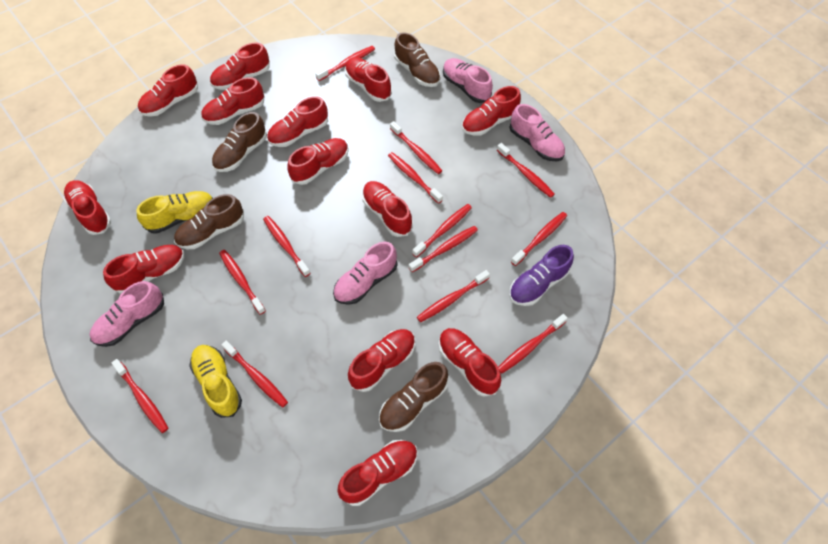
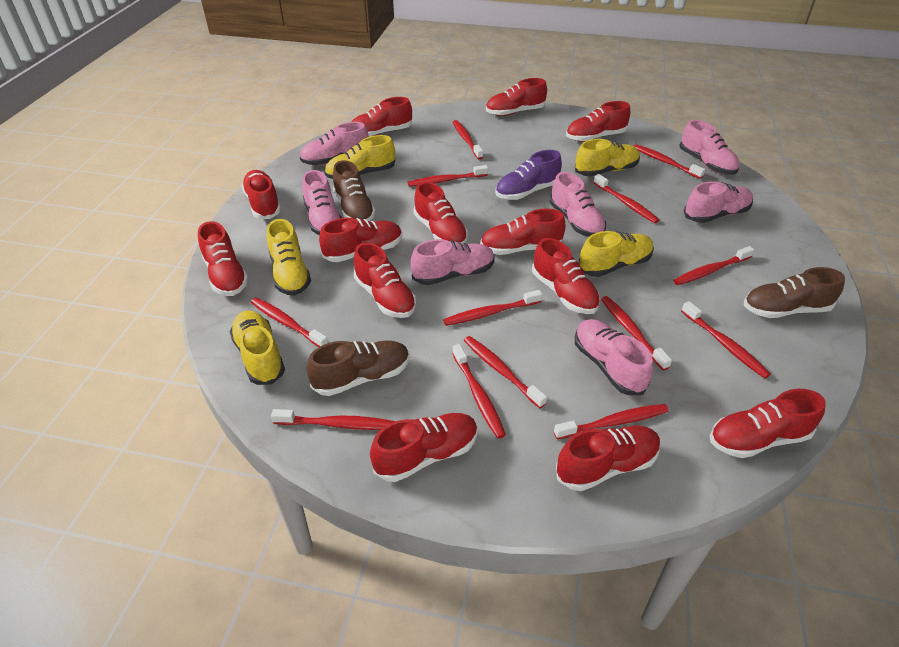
brown shoe: [174,194,244,249] [212,112,267,172] [379,362,448,432] [394,32,441,87] = 4 -> [307,340,409,396] [333,160,376,221] [744,267,845,318] = 3
pink shoe: [89,281,164,347] [333,242,397,305] [443,58,493,103] [510,104,565,161] = 4 -> [300,122,369,165] [302,170,342,235] [411,239,495,285] [550,172,606,237] [575,319,653,395] [679,120,739,175] [684,181,753,223] = 7
yellow shoe: [136,191,213,234] [189,345,242,418] = 2 -> [229,310,285,385] [267,219,311,296] [325,135,395,179] [575,139,640,176] [578,231,654,277] = 5

